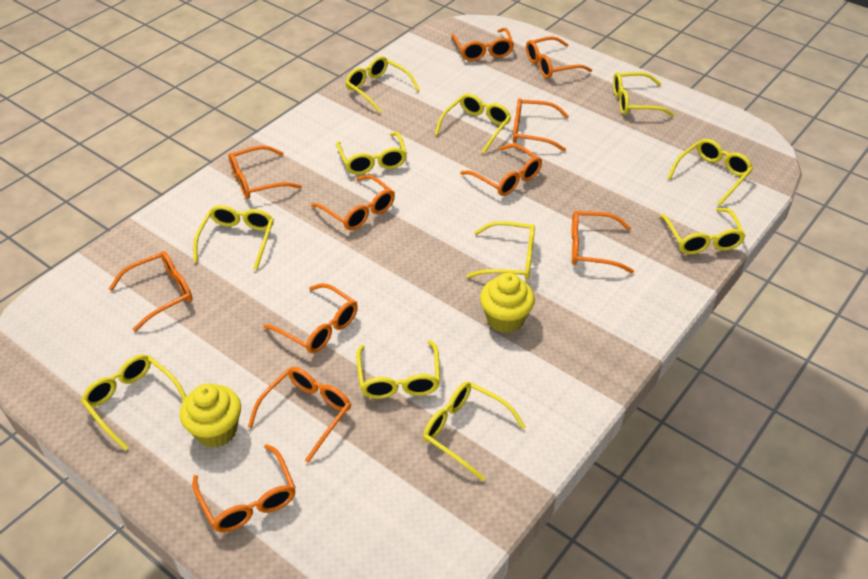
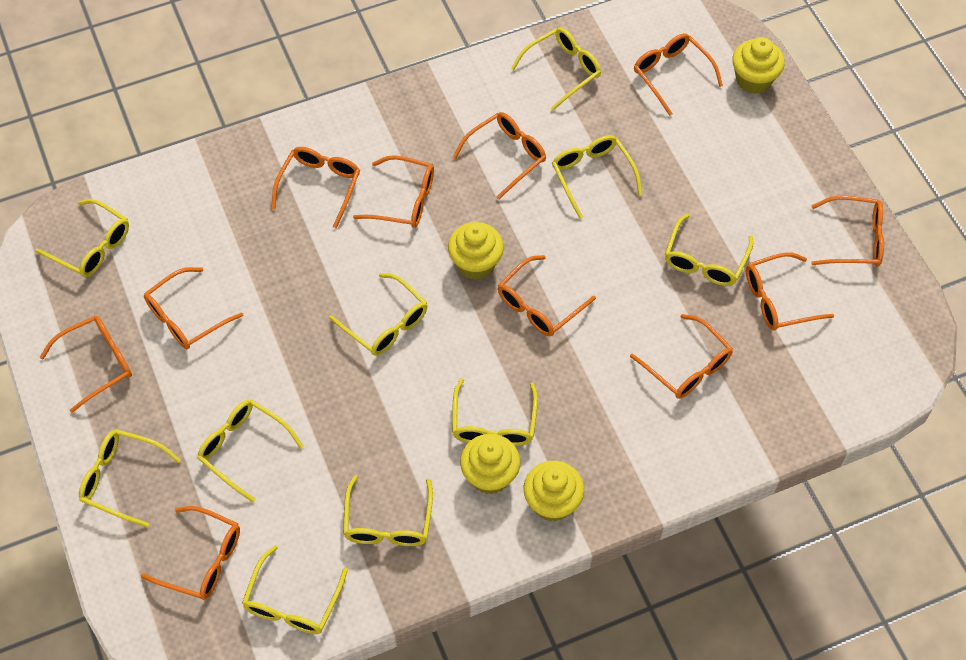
yellow cupcake: [180,383,241,448] [480,273,535,333] = 2 -> [448,222,504,280] [460,434,520,494] [524,461,584,522] [732,37,785,94] = 4
yellow glasses: [81,354,187,451] [193,205,274,270] [336,132,407,175] [345,56,420,113] [356,340,440,399] [423,382,526,481] [435,93,511,154] [466,221,535,280] [613,72,675,117] [660,208,746,254] [667,139,753,205] = 11 -> [35,199,129,277] [79,429,181,527] [197,399,304,502] [242,545,348,634] [329,273,427,356] [343,475,433,546] [452,378,538,446] [511,27,601,111] [552,135,642,219] [665,214,753,286] = 10

